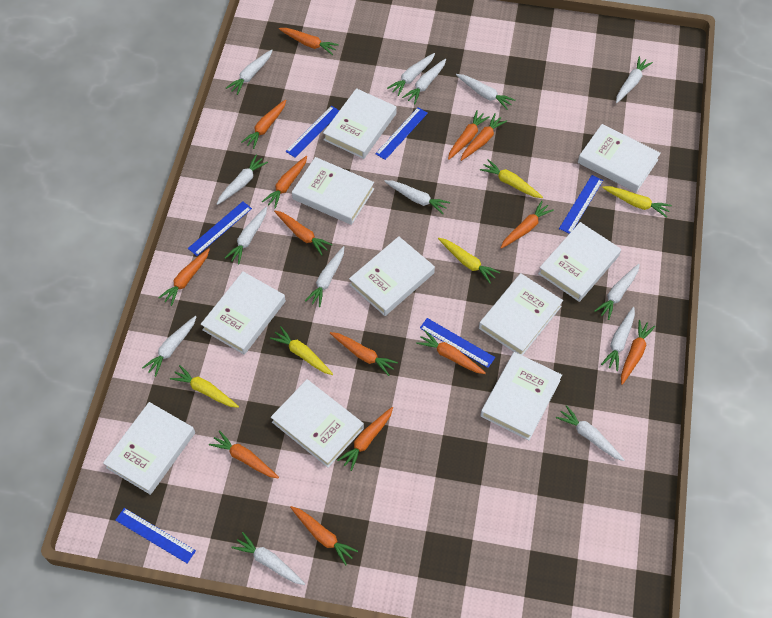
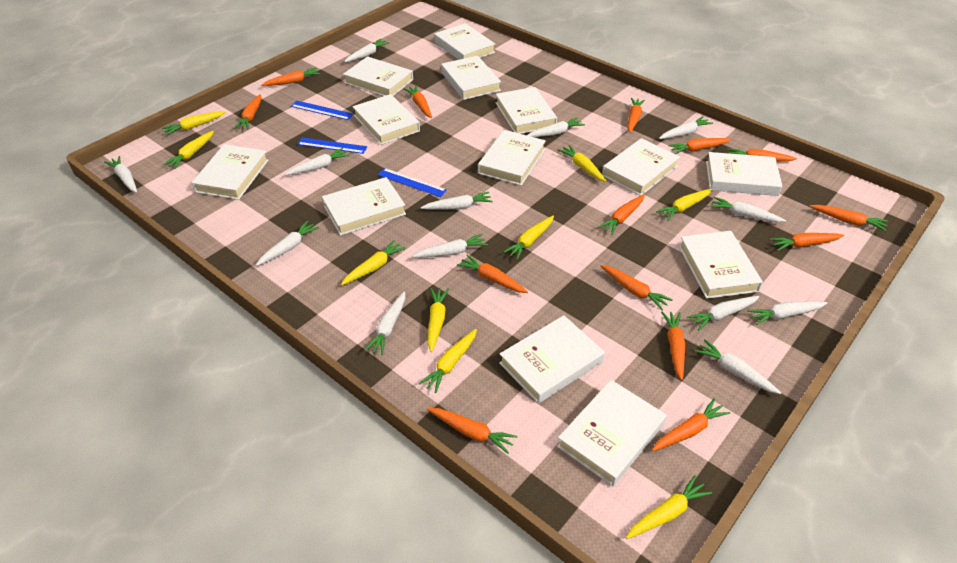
blue ruler: [115,508,196,563] [188,201,252,256] [285,106,339,157] [375,107,428,160] [420,318,495,368] [559,175,603,234] = 6 -> [291,101,354,120] [297,138,367,154] [378,168,447,197] = 3
white book: [103,402,195,495] [201,272,286,355] [271,379,364,468] [292,157,374,225] [323,88,396,159] [349,236,435,316] [479,273,563,356] [480,352,562,440] [538,222,621,302] [578,124,661,193] = 10 -> [192,144,269,200] [322,177,406,236] [343,56,413,96] [352,94,420,145] [434,23,495,60] [441,56,501,100] [478,130,546,186] [496,87,557,134] [499,315,605,404] [557,380,667,486] [602,138,680,196] [679,231,763,299] [706,152,782,196] = 13
white carrot: [142,316,197,377] [217,155,268,205] [225,207,267,264] [226,50,273,95] [231,532,305,585] [305,246,344,307] [384,180,450,214] [387,53,435,96] [402,59,446,104] [456,74,515,110] [556,405,624,461] [594,264,640,320] [601,307,635,371] [616,56,653,103] = 14 -> [104,156,137,193] [256,221,319,266] [284,148,350,175] [344,39,389,62] [364,291,405,355] [412,234,488,258] [421,192,493,209] [527,117,585,137] [659,116,713,139] [687,296,759,330] [695,339,781,394] [711,197,786,222] [747,301,827,325] = 13
yellow carrot: [170,365,239,408] [270,326,333,375] [438,238,500,284] [480,159,543,198] [602,186,672,218] = 5 -> [162,111,226,136] [163,131,214,169] [341,240,406,285] [419,329,477,393] [428,288,449,352] [503,216,554,260] [558,145,607,182] [626,475,712,539] [656,189,712,221] = 9

